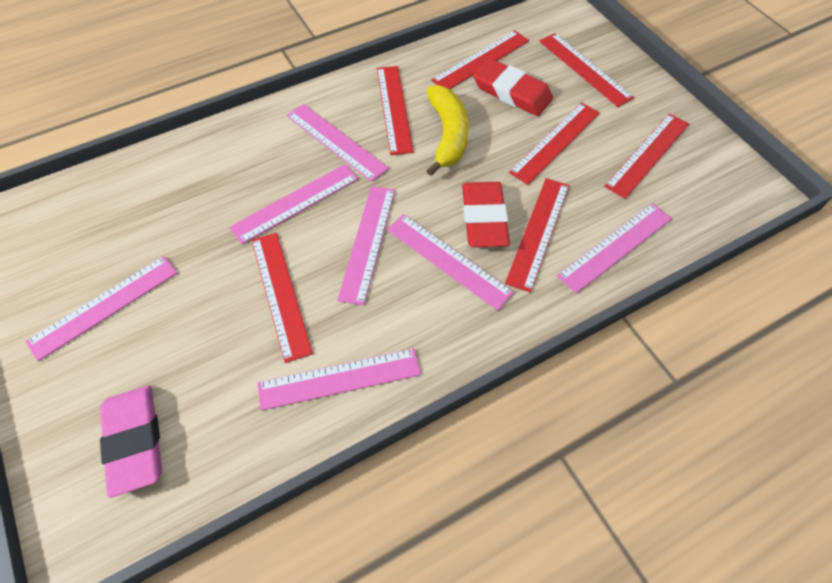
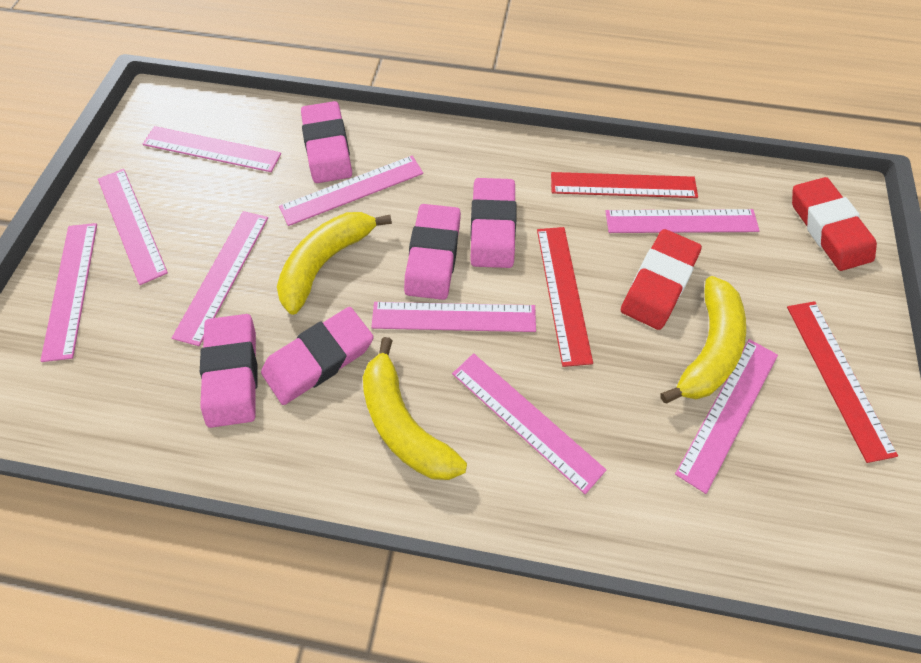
pink eraser: [100,385,162,498] = 1 -> [200,314,258,428] [261,307,374,405] [301,101,352,183] [404,204,461,300] [470,178,516,268] = 5
pink ruler: [25,256,177,361] [229,164,358,244] [257,348,421,411] [287,104,389,182] [337,186,395,306] [387,214,514,311] [557,203,672,294] = 7 -> [40,223,97,362] [98,169,168,285] [143,126,281,172] [172,211,268,346] [279,156,423,226] [371,302,536,332] [452,353,606,494] [605,209,760,233] [675,339,778,494] = 9
red ruler: [251,233,313,363] [377,66,414,155] [431,30,529,89] [505,178,569,293] [509,102,600,185] [539,33,634,107] [604,113,689,199] = 7 -> [537,227,593,367] [551,172,698,198] [787,301,898,463] = 3
yellow banana: [426,85,469,176] = 1 -> [277,212,392,315] [363,337,467,480] [660,276,746,403] = 3

